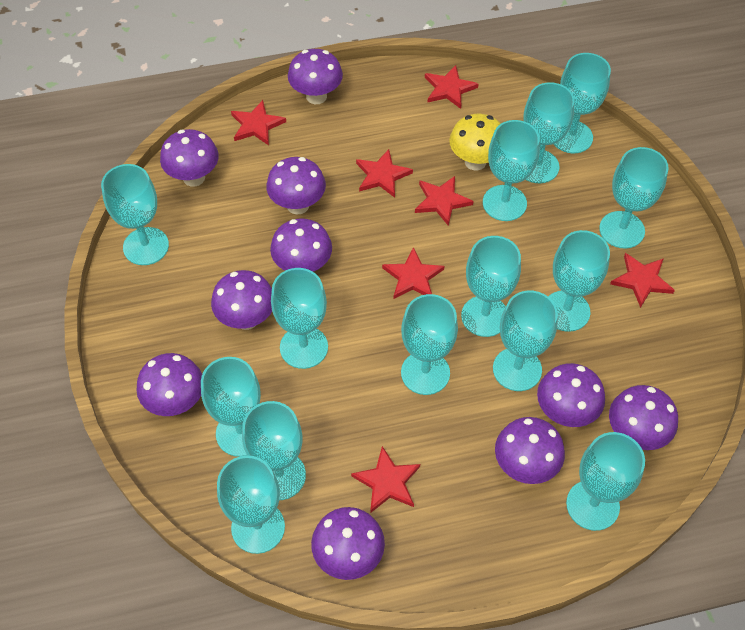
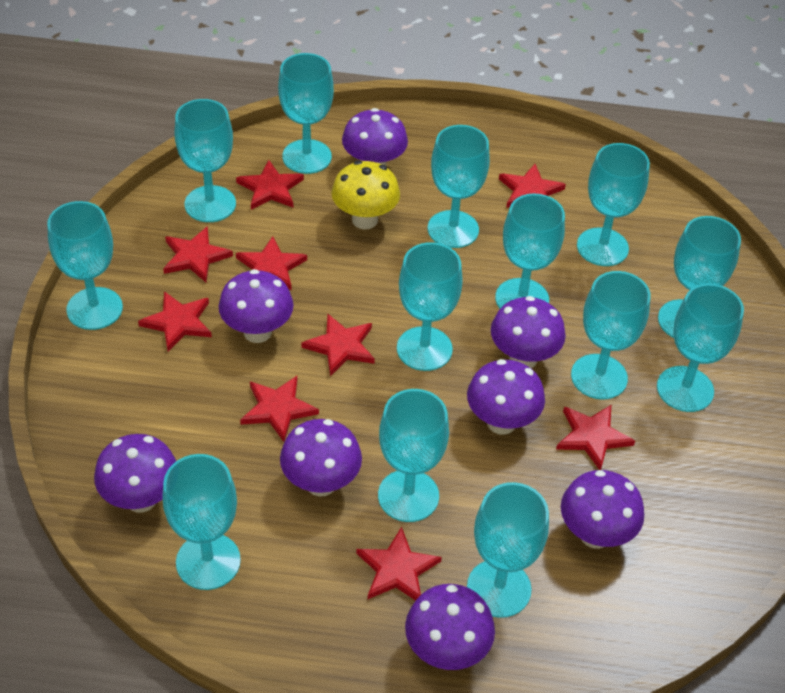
purple mushroom: [136,353,202,416] [160,129,219,187] [211,270,272,330] [266,157,326,215] [270,219,332,272] [288,49,343,104] [311,507,385,580] [495,417,565,484] [537,363,605,427] [609,385,678,450] = 10 -> [94,434,176,512] [219,269,294,343] [280,419,362,496] [342,108,408,167] [405,584,495,670] [467,359,545,435] [491,296,566,368] [561,470,644,549] = 8
red star: [231,100,286,145] [351,446,420,513] [356,149,413,198] [382,247,444,299] [415,176,474,226] [425,65,478,109] [610,253,675,308] = 7 -> [138,291,212,352] [163,226,233,282] [236,160,304,210] [236,236,307,291] [240,376,319,442] [301,314,375,376] [356,527,442,601] [499,164,566,208] [556,405,635,470] = 9
turquoise goblet: [101,164,169,265] [201,357,261,457] [217,455,285,554] [242,401,306,500] [271,268,328,369] [401,294,458,395] [461,236,521,337] [483,120,540,221] [493,290,558,391] [523,82,575,183] [548,230,610,332] [554,53,611,153] [566,432,645,531] [599,147,669,249] = 14 -> [47,201,123,330] [162,454,241,590] [174,99,236,222] [278,53,334,174] [378,389,449,522] [397,242,463,371] [428,125,490,248] [467,482,549,618] [495,193,565,309] [571,271,651,400] [577,143,650,266] [657,284,744,412] [658,216,741,338] = 13

